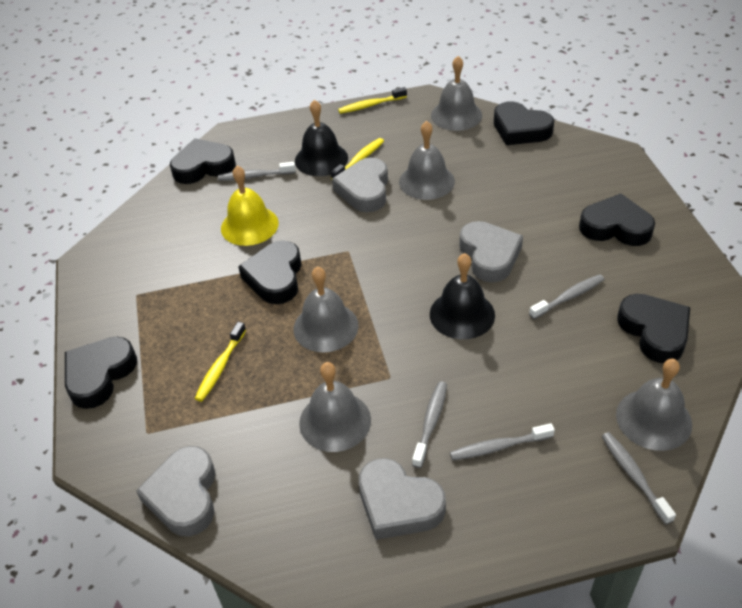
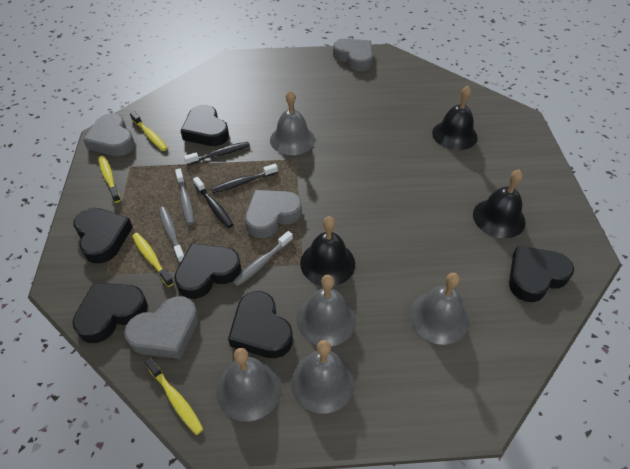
black bell: [295,100,348,176] [430,253,495,339] = 2 -> [300,216,355,286] [432,86,478,150] [473,170,526,238] = 3
black toothbrush: none = 0 -> [184,142,250,165] [193,177,233,228] [211,164,278,193] = 3
grey toothbrush: [218,162,296,181] [412,381,447,468] [450,423,555,461] [529,274,605,319] [602,432,676,525] = 5 -> [159,207,185,263] [175,168,194,225] [233,231,293,286] = 3
yellow bell: [221,166,279,246] = 1 -> none = 0
yellow toothbrush: [195,322,246,402] [331,138,384,179] [338,87,407,114] = 3 -> [98,156,121,203] [130,112,168,151] [132,233,174,287] [145,358,203,435] = 4

